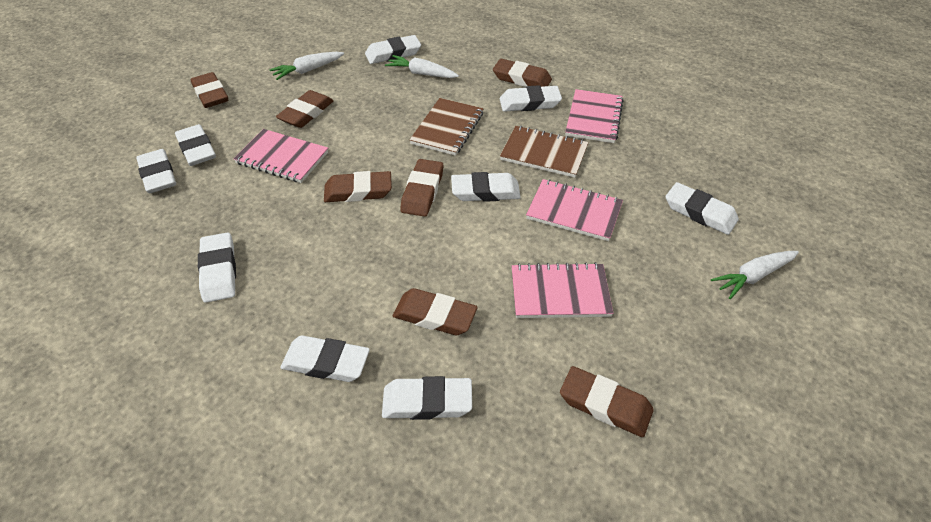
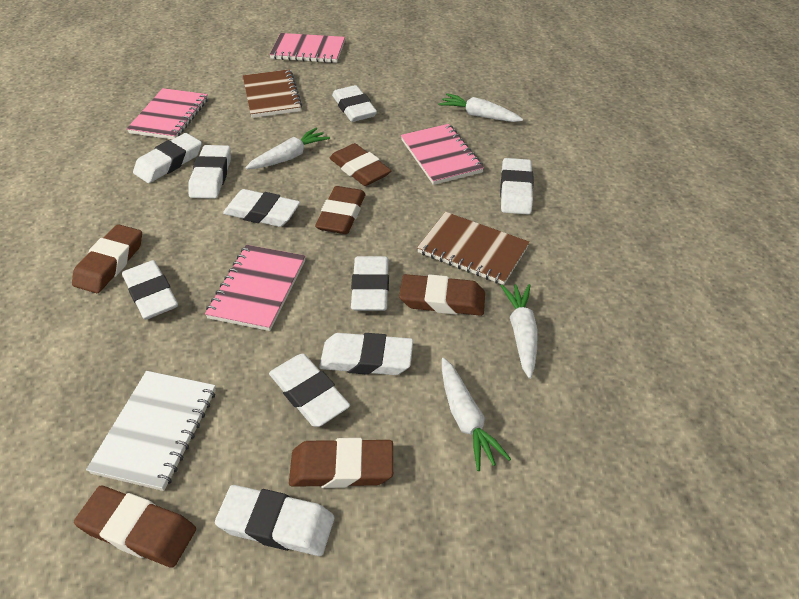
brown eraser: [191,72,228,108] [276,90,334,128] [324,171,392,202] [393,288,477,335] [400,159,444,217] [493,59,552,87] [560,366,653,437] = 7 -> [72,224,142,293] [74,486,196,568] [289,438,393,488] [315,186,365,234] [330,143,392,186] [399,274,485,316] = 6
white carrot: [269,52,344,80] [385,55,459,78] [711,251,799,299] = 3 -> [245,128,330,169] [439,93,523,122] [442,358,511,471] [501,284,538,379] = 4
white eraser: [136,149,176,193] [175,124,216,166] [198,232,236,303] [280,335,370,382] [365,35,421,64] [382,376,472,420] [451,172,521,202] [500,85,562,112] [666,182,739,235] = 9 -> [122,260,178,320] [133,133,202,183] [188,145,231,199] [215,485,334,556] [223,189,300,227] [269,354,350,427] [319,333,413,375] [332,85,377,122] [351,256,389,311] [500,158,534,214] = 10
white notebook: none = 0 -> [86,371,216,491] = 1

